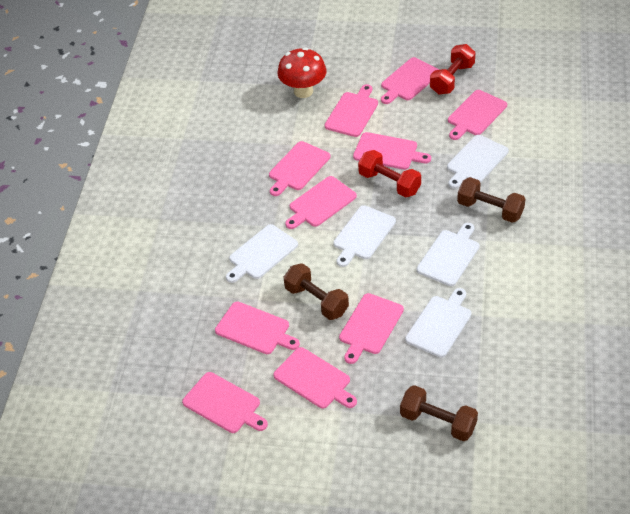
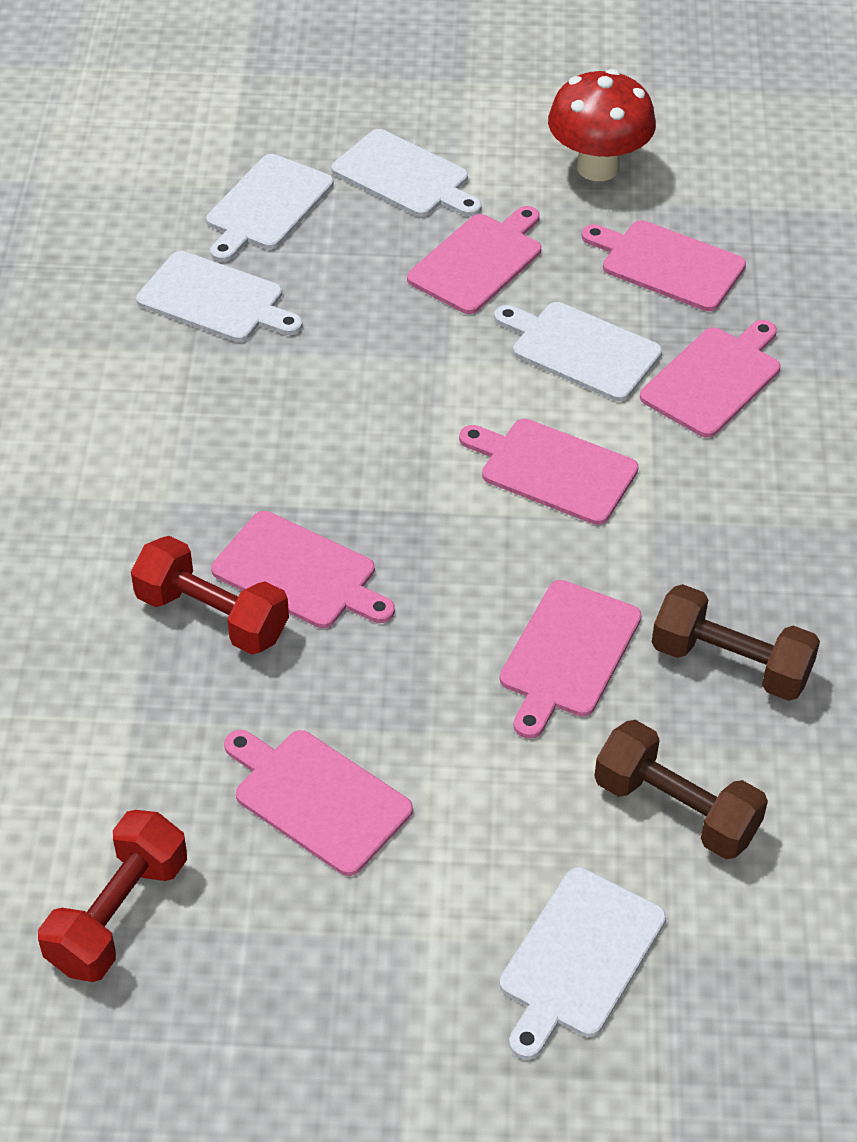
brown dumbbell: [284,263,349,320] [400,385,478,441] [457,177,525,223] = 3 -> [595,720,768,859] [652,584,820,701] = 2
pink cutting board: [182,372,268,433] [215,301,300,354] [269,141,330,196] [273,347,357,409] [285,176,357,229] [325,84,378,137] [339,293,404,364] [353,132,431,170] [381,57,439,104] [448,90,507,140] = 10 -> [211,511,395,628] [224,730,413,876] [407,206,541,314] [459,419,639,525] [500,580,642,739] [582,220,746,311] [640,320,780,438] = 7

